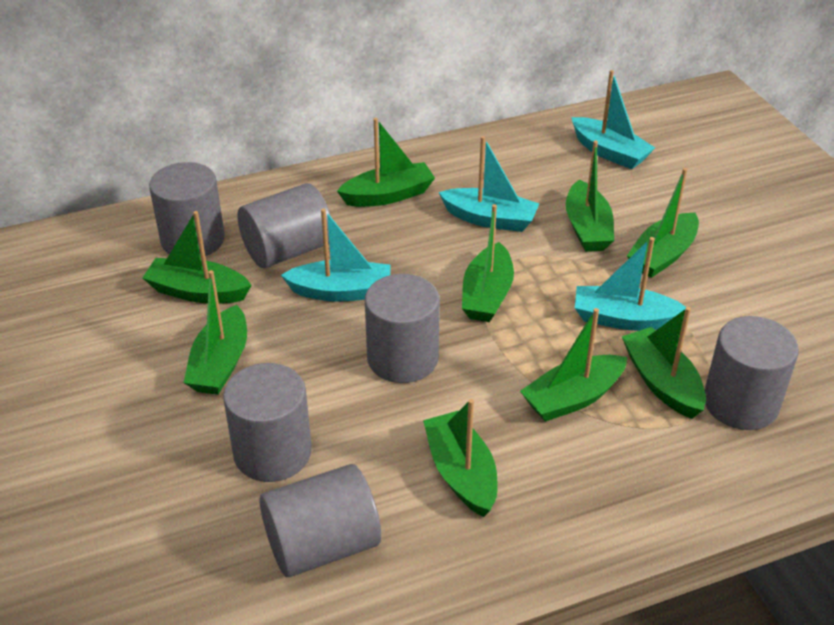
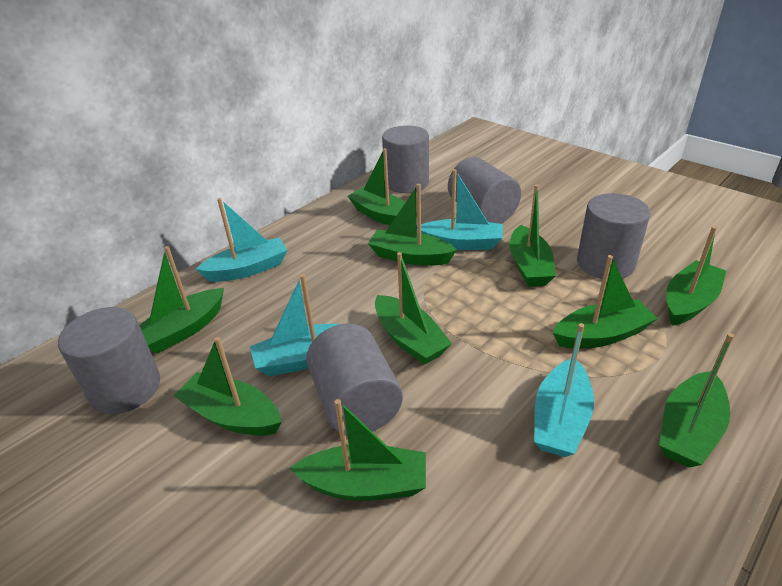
green boat: [142,211,251,304] [184,270,247,395] [337,118,435,207] [423,399,497,517] [462,204,514,322] [520,308,627,422] [566,140,614,252] [622,307,706,419] [627,168,699,278] = 9 -> [139,246,224,354] [174,337,281,436] [290,399,426,501] [348,148,406,225] [368,184,457,266] [375,252,452,365] [509,184,556,287] [553,255,658,348] [659,333,734,468] [667,226,726,326] = 10
grey cylinder: [149,162,225,258] [223,363,312,482] [237,183,331,268] [259,464,381,577] [365,274,440,383] [705,316,799,430] = 6 -> [58,307,160,414] [306,323,403,435] [382,126,429,193] [448,157,521,224] [577,193,651,279] = 5

